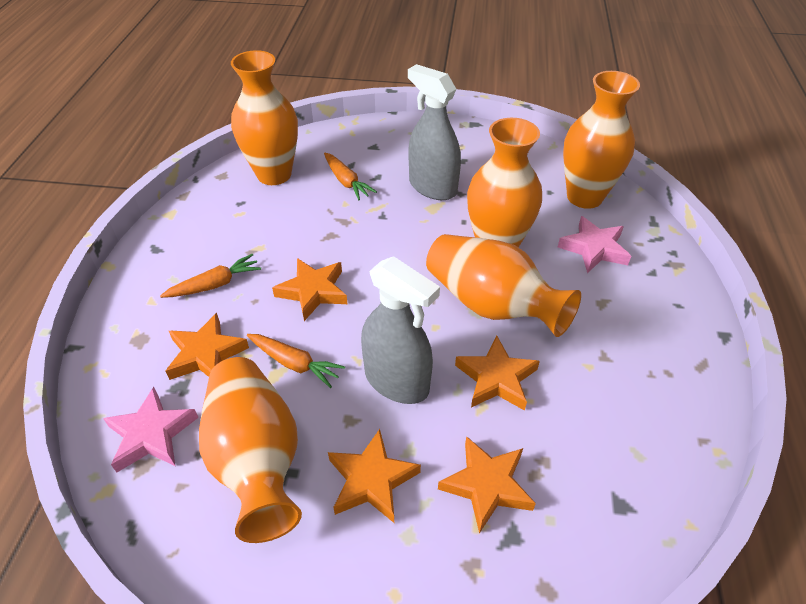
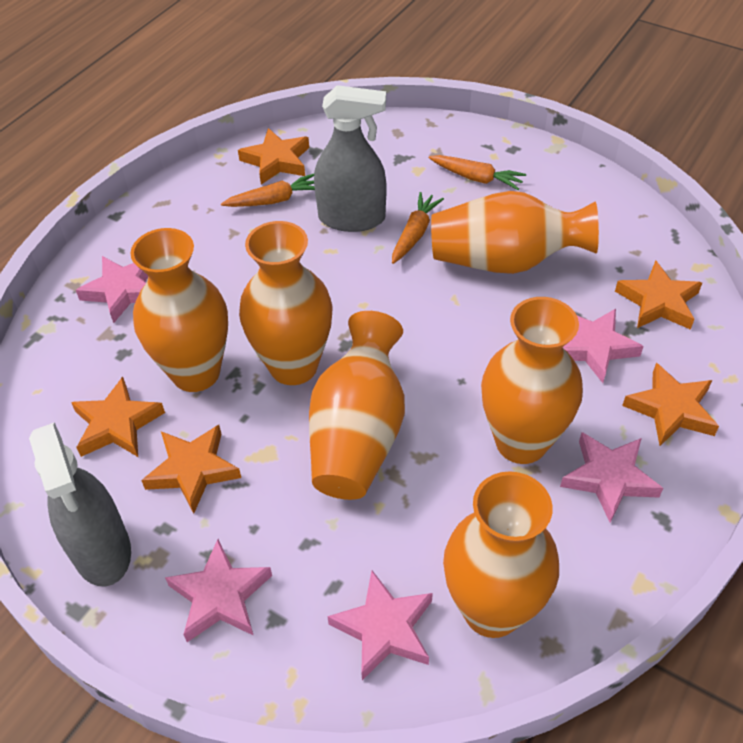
orange vase: [199,357,302,543] [231,50,298,185] [426,234,581,337] [467,118,542,248] [563,71,640,209] = 5 -> [130,228,228,392] [239,221,333,385] [309,311,405,500] [431,191,599,274] [443,471,559,638] [481,297,583,464] = 6
pink star: [103,387,199,472] [558,216,631,273] = 2 -> [76,256,148,323] [165,539,272,642] [327,571,433,680] [560,432,663,523] [563,309,644,383] = 5

